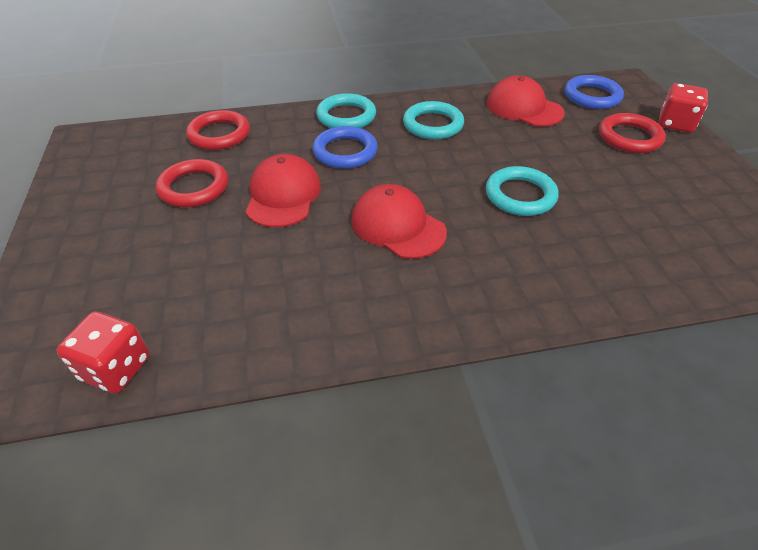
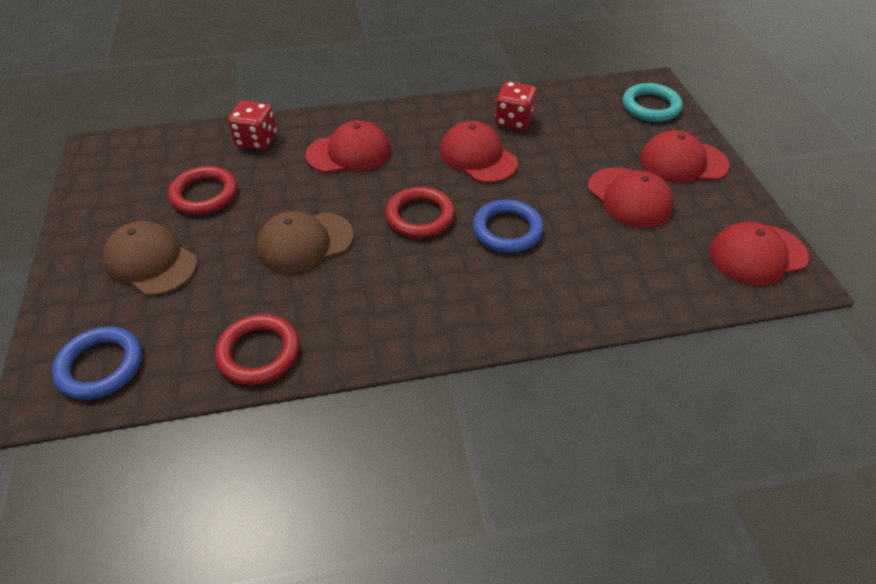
brown cap: none = 0 -> [103,221,198,295] [257,211,354,274] = 2
red cap: [245,154,321,228] [351,184,447,259] [486,75,565,127] = 3 -> [305,120,391,173] [440,121,518,183] [588,167,674,228] [640,130,730,183] [709,222,809,286] = 5
turquoise ring: [316,93,376,128] [403,101,464,139] [486,166,559,216] = 3 -> [623,83,682,122] = 1

